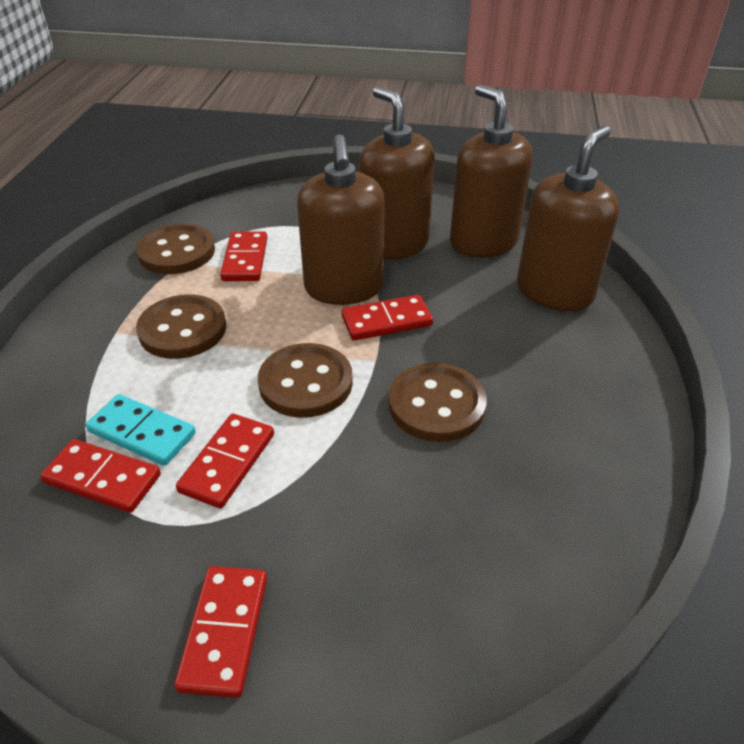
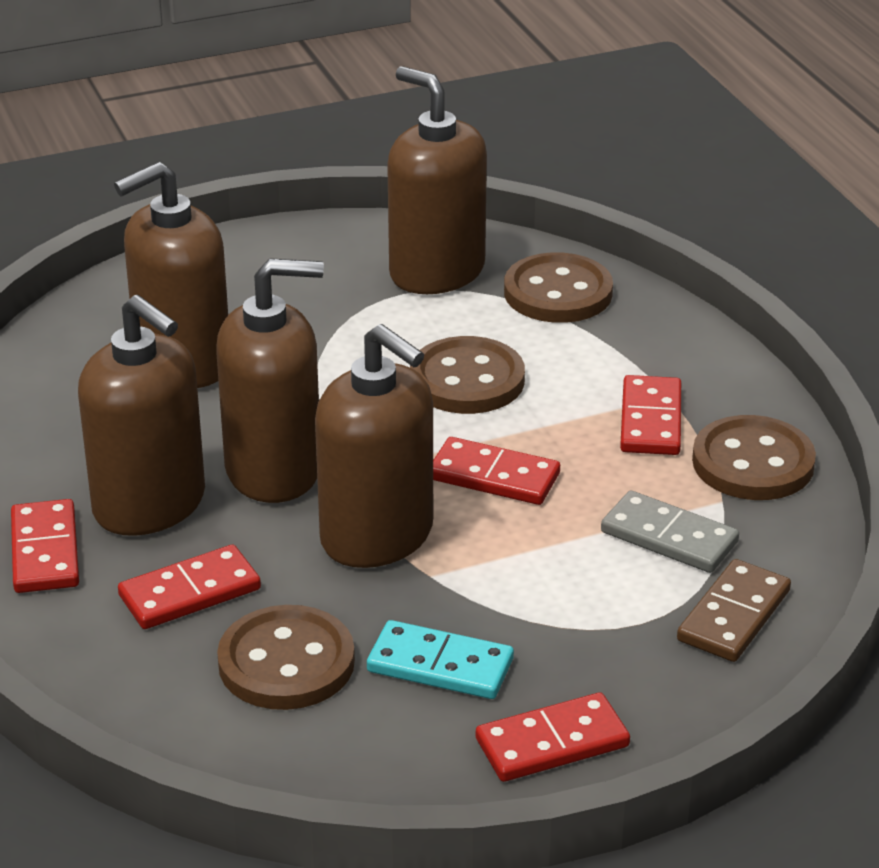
brown domino: none = 0 -> [677,559,791,662] = 1
brown soap dispenser: [297,134,385,305] [359,87,435,260] [450,85,533,257] [517,126,619,311] = 4 -> [78,295,205,536] [114,162,228,388] [216,258,324,503] [315,324,433,568] [387,66,487,294] = 5
grey domino: none = 0 -> [601,490,739,573] = 1

